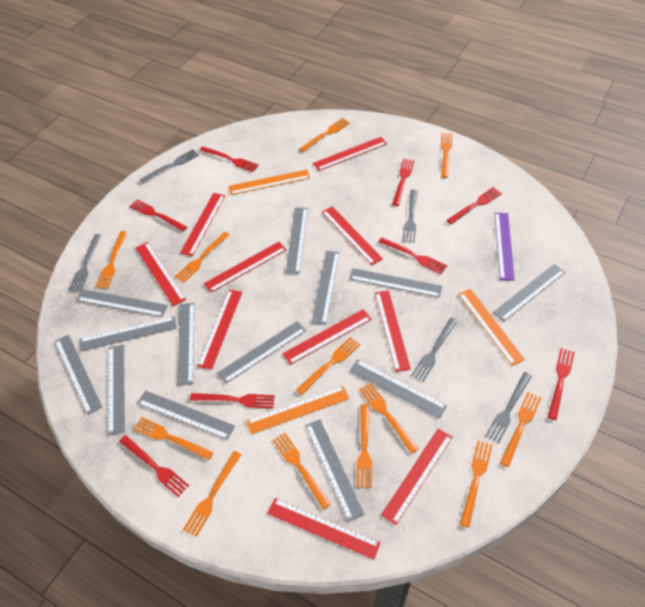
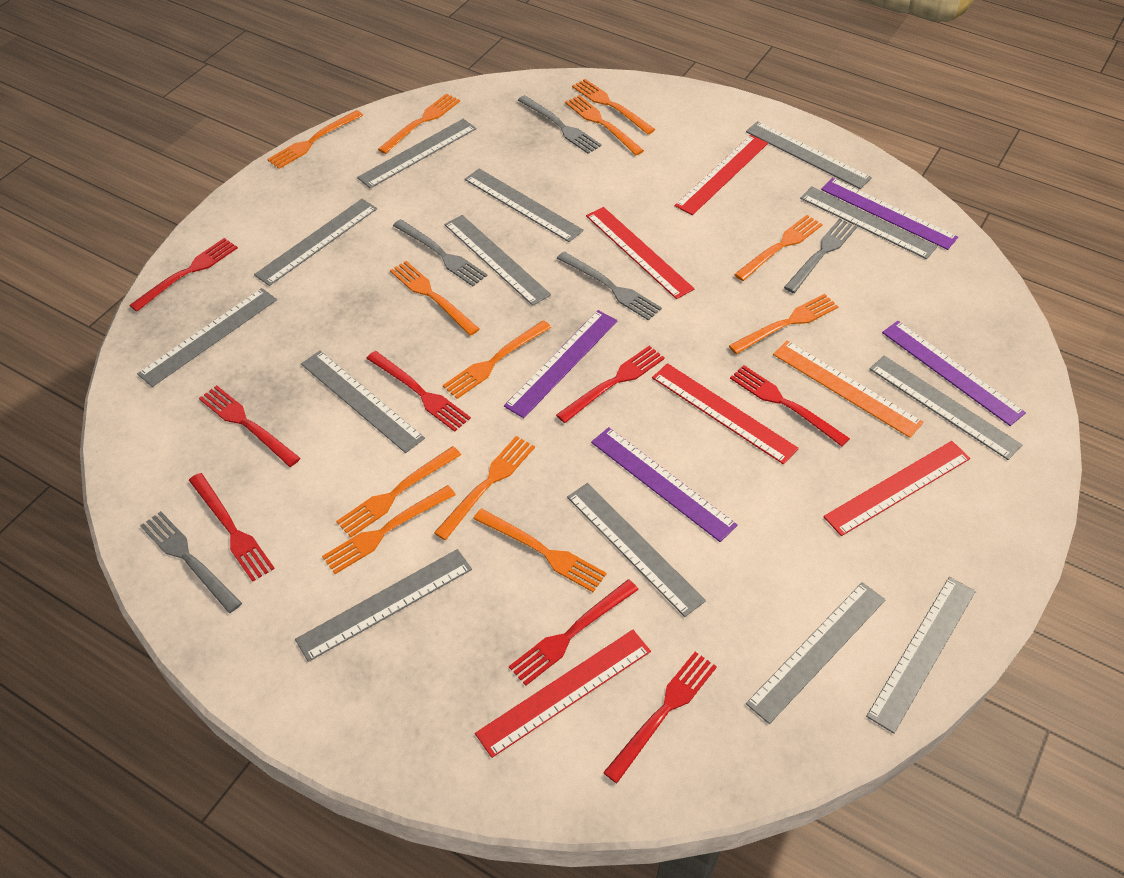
orange ruler: [228,170,310,195] [246,386,349,434] [458,289,525,366] = 3 -> [773,340,924,438] = 1
purple ruler: [495,213,515,281] = 1 -> [504,310,617,418] [591,427,738,542] [821,178,958,250] [882,321,1026,426] = 4
red ruler: [136,242,186,306] [180,193,225,256] [197,289,242,370] [204,242,287,293] [267,498,381,560] [282,309,372,365] [313,137,387,171] [322,206,383,265] [375,290,411,372] [381,428,453,525] = 10 -> [475,630,651,758] [586,207,694,299] [652,363,799,464] [675,135,768,215] [823,441,970,536] = 5

